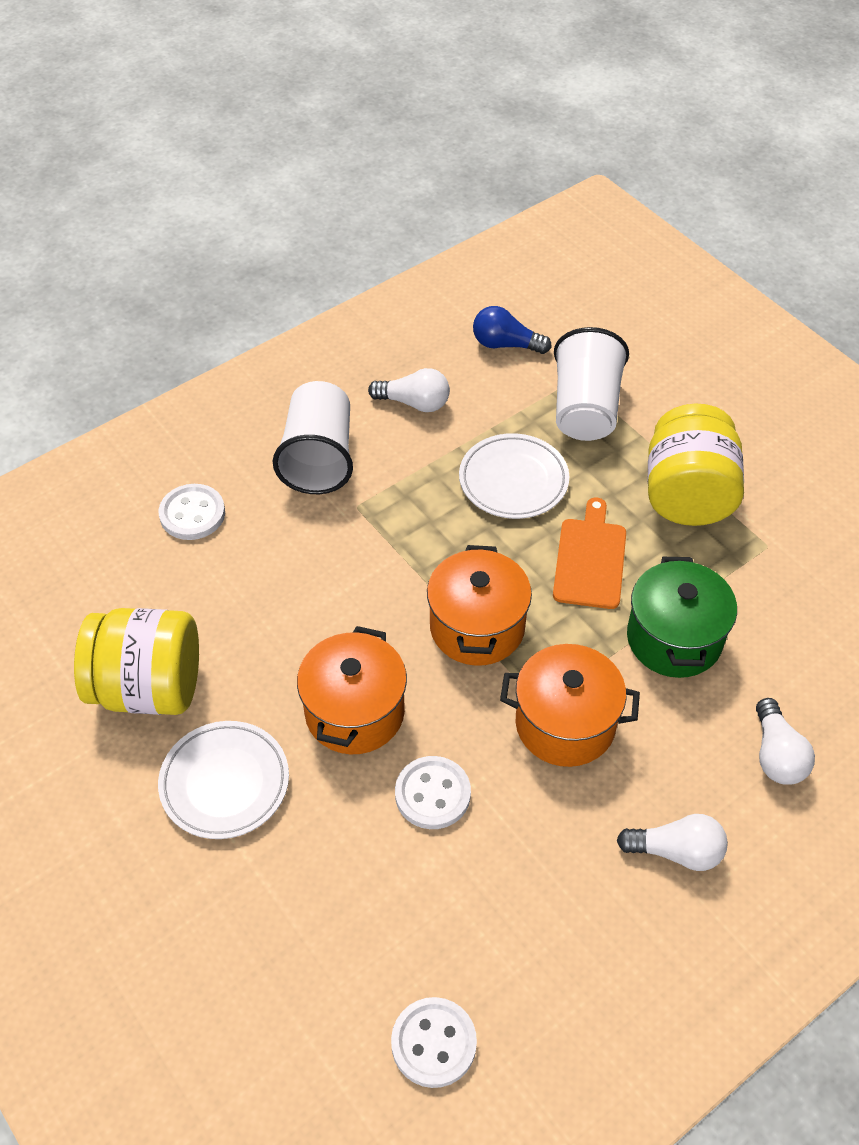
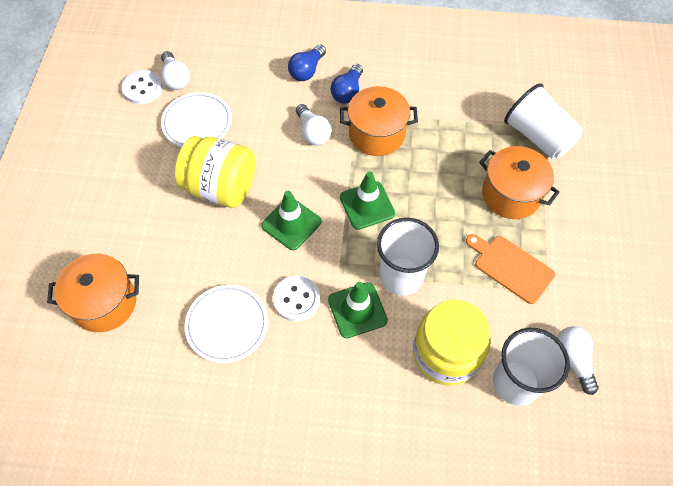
blue light bulb: [473,306,552,354] = 1 -> [288,44,326,81] [331,64,363,104] = 2
green pot: [627,557,737,678] = 1 -> none = 0
green traffic cone: none = 0 -> [261,191,321,250] [328,282,388,338] [340,171,395,230] = 3
white button: [159,484,225,540] [391,997,477,1088] [395,756,471,829] = 3 -> [122,70,163,104] [273,276,320,322] = 2
white cup: [273,381,353,494] [554,327,629,441] = 2 -> [377,218,439,296] [493,328,570,406] [504,84,583,159] = 3

